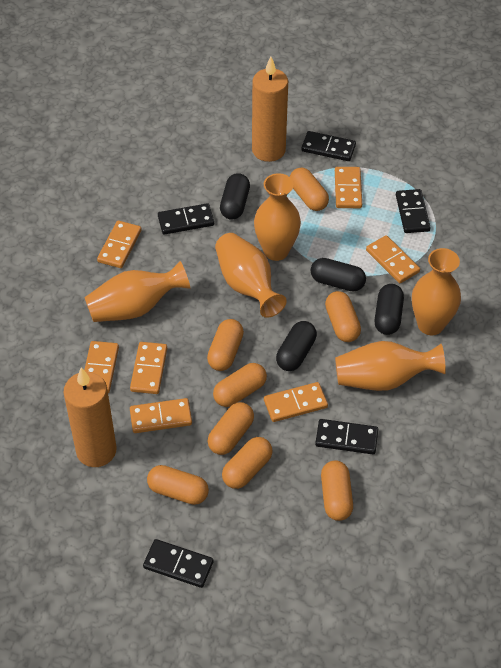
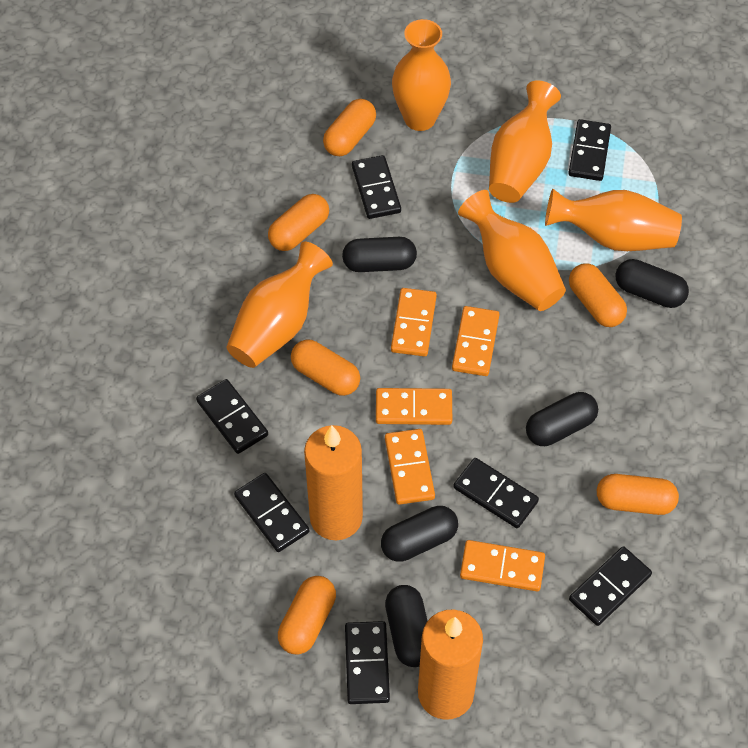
black capsule: [220,173,250,219] [276,321,317,371] [311,258,366,292] [375,284,404,335] = 4 -> [342,237,417,272] [381,506,458,562] [385,585,428,667] [526,392,598,446] [615,259,689,308] = 5
black domino: [143,539,213,588] [158,203,214,235] [301,131,356,161] [315,419,378,454] [396,189,431,233] = 5 -> [196,379,268,454] [234,473,309,552] [345,621,390,704] [352,155,401,219] [453,458,539,528] [568,119,611,181] [569,546,652,626] = 7
orange capsule: [147,465,209,505] [207,319,244,371] [208,402,254,455] [213,363,267,407] [222,437,273,489] [290,168,329,211] [321,461,353,521] [325,291,361,342] = 8 -> [268,194,329,251] [278,576,336,655] [291,339,360,396] [323,99,376,156] [569,263,627,327] [597,474,679,515] = 6
orange domino: [84,341,119,393] [97,220,142,268] [130,342,167,394] [130,398,192,433] [264,382,328,422] [335,167,362,208] [366,235,420,283] = 7 -> [376,388,452,425] [385,429,435,505] [391,288,437,356] [452,306,499,376] [460,540,545,591] = 5

